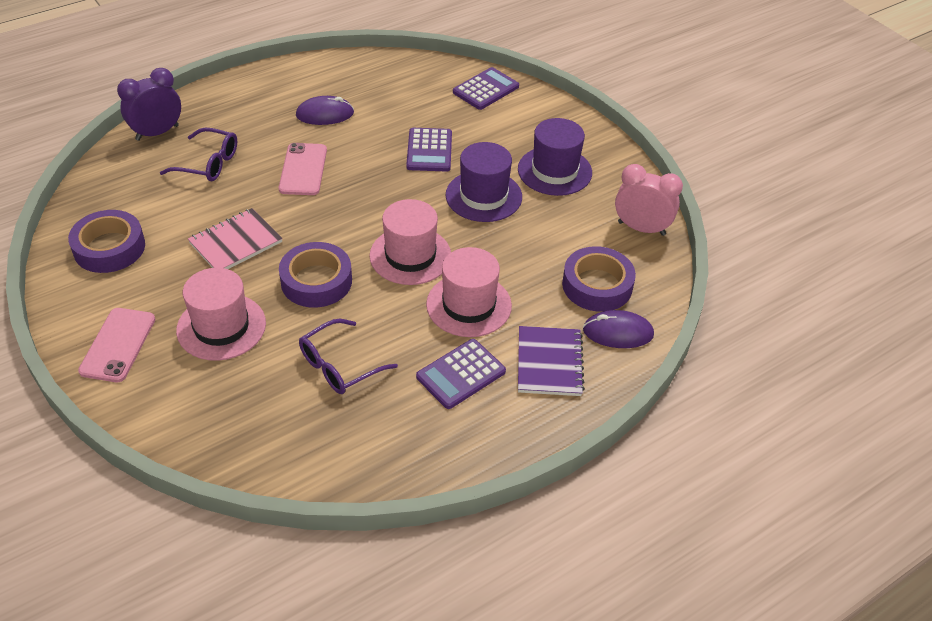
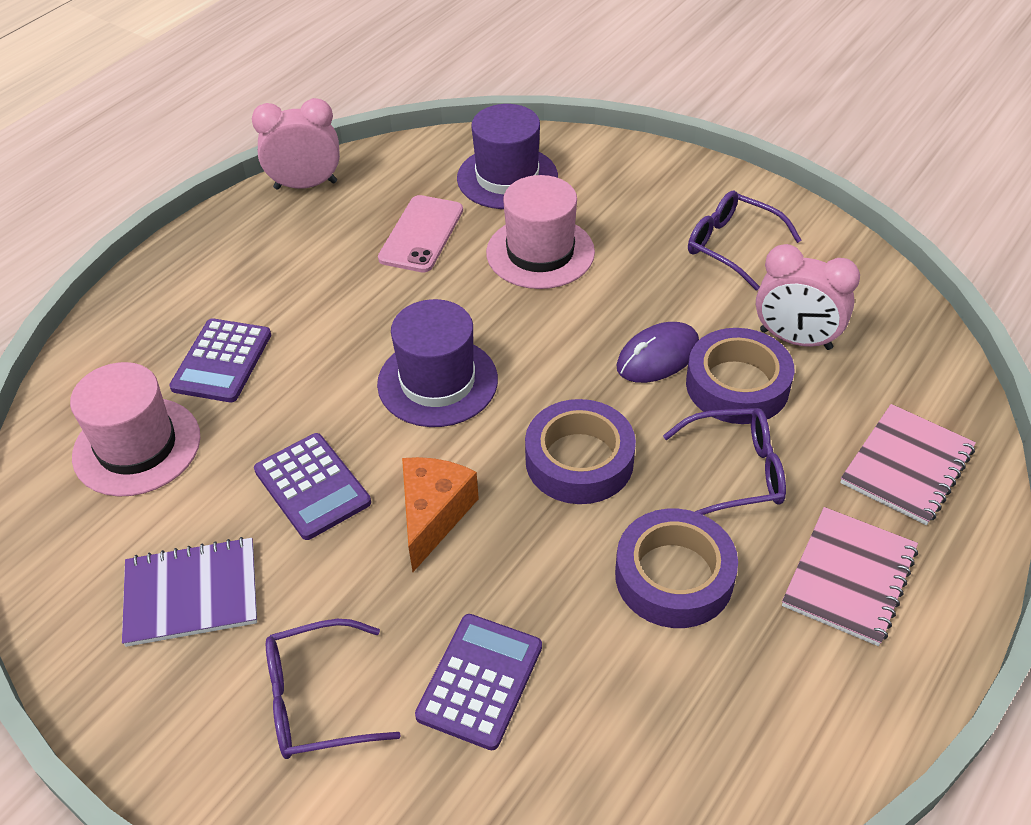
orange cheese: none = 0 -> [402,457,479,572] = 1
pink clock: [615,164,683,236] = 1 -> [252,98,340,190] [756,244,860,350] = 2
pink hat: [176,268,266,361] [369,199,451,285] [426,247,512,337] = 3 -> [70,362,200,497] [486,175,595,289] = 2
pink notebook: [188,208,283,269] = 1 -> [782,507,918,646] [840,404,976,525] = 2
pink phone: [78,308,155,382] [279,143,327,195] = 2 -> [378,195,463,272] = 1
purple clock: [117,68,181,141] = 1 -> none = 0
purple glasses: [160,128,237,181] [299,319,398,394] = 2 -> [266,619,401,759] [663,408,786,515] [688,191,802,290] = 3
purple mouse: [296,96,354,125] [583,310,654,348] = 2 -> [616,322,699,383] = 1

